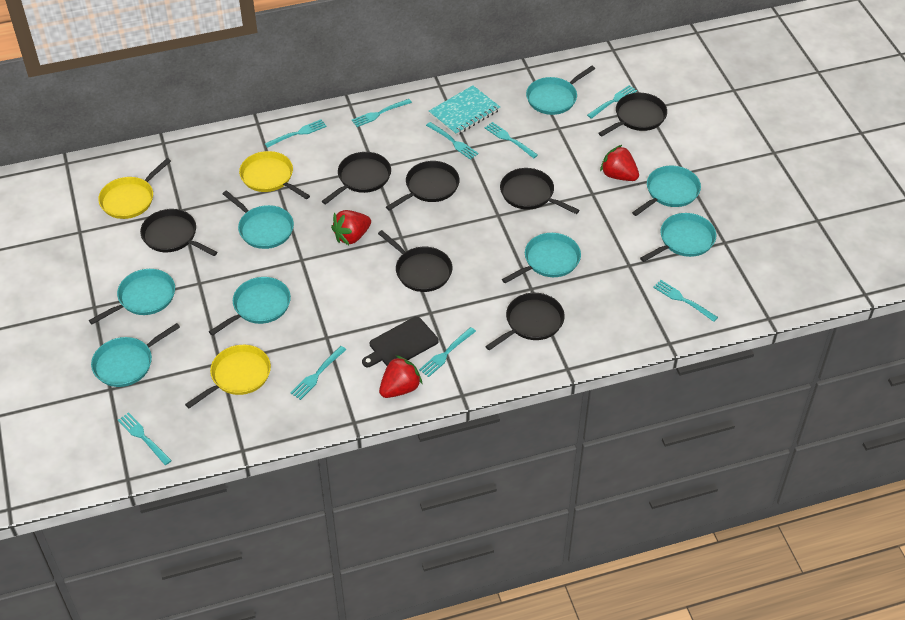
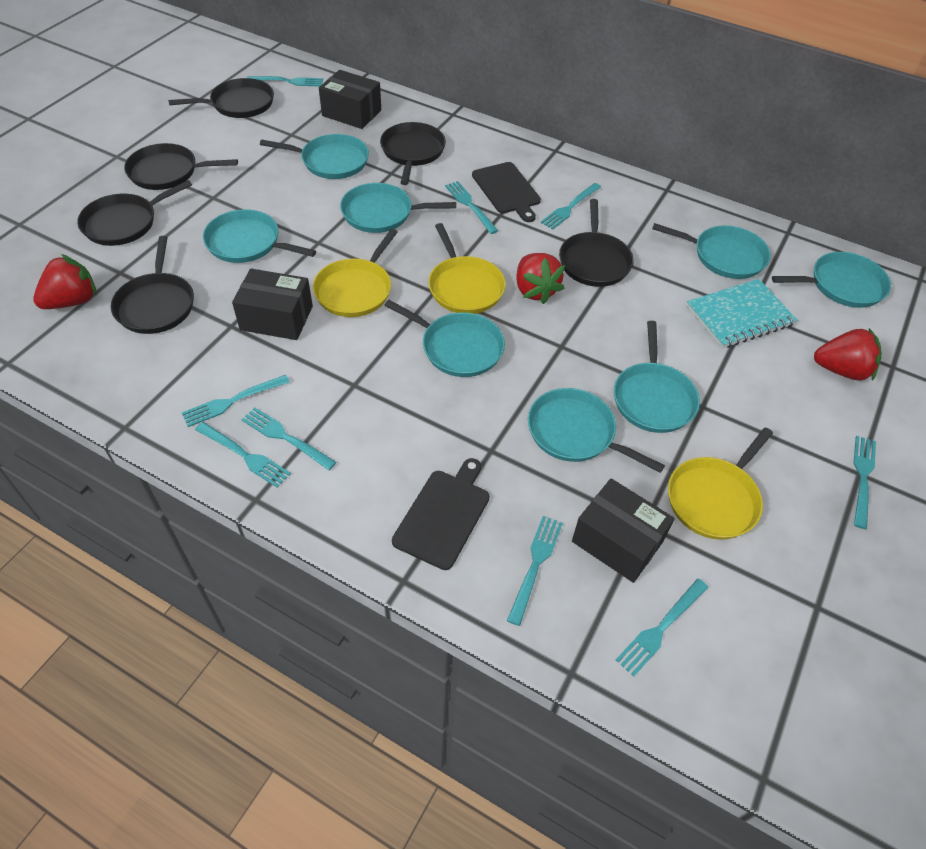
black box: none = 0 -> [232,268,313,340] [319,70,381,129] [572,478,675,583] = 3
black cutting board: [362,316,439,367] = 1 -> [392,458,490,570] [472,162,541,222] = 2
black pan: [140,209,217,256] [322,152,391,205] [378,230,452,292] [386,161,460,211] [485,293,565,350] [500,168,580,214] [599,93,667,136] = 7 -> [77,180,192,246] [111,236,194,334] [124,143,238,190] [168,78,274,118] [380,122,446,185] [559,199,634,287] = 6

